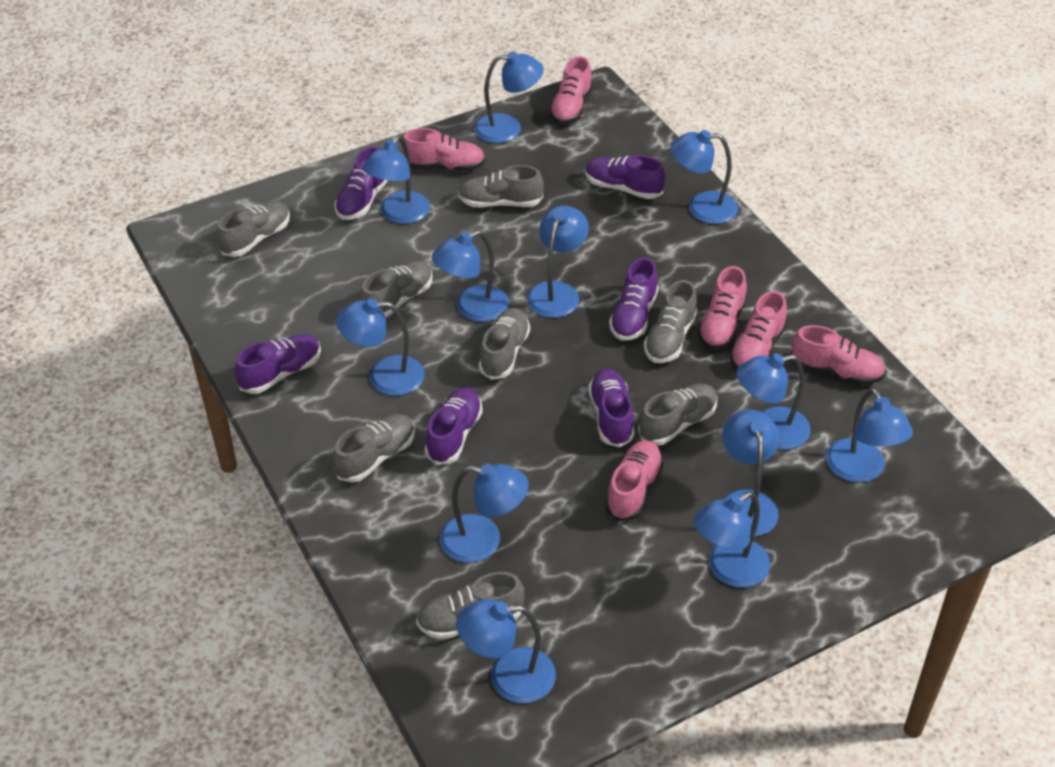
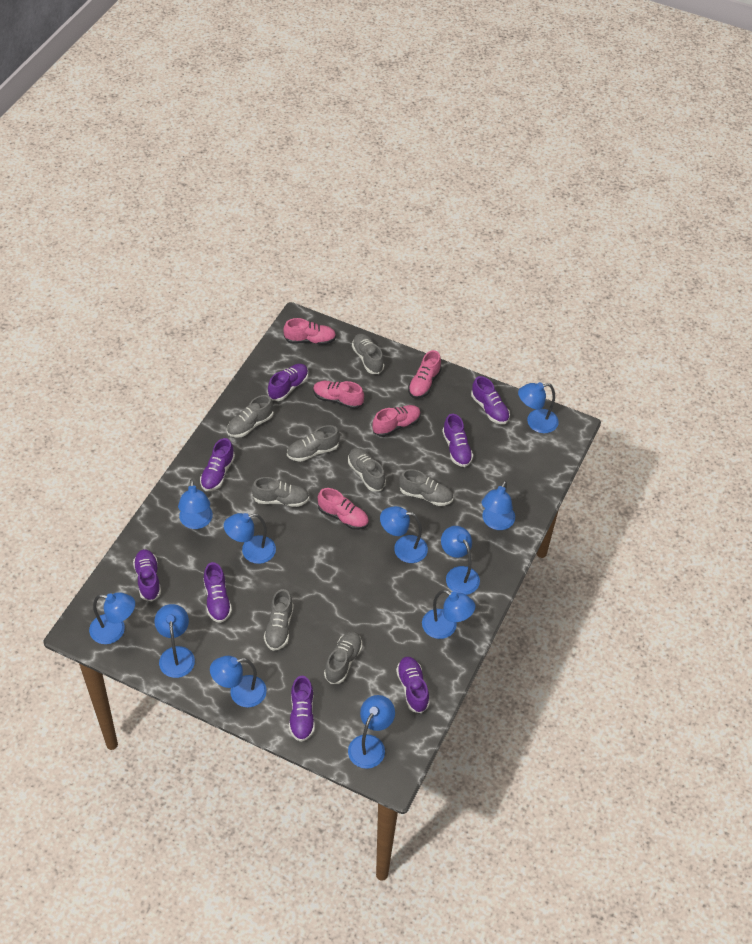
blue lamp: [336,299,425,396] [363,136,430,224] [432,230,509,322] [440,463,529,563] [456,599,556,703] [474,51,544,143] [527,205,589,318] [670,130,738,224] [694,492,770,587] [722,410,779,537] [737,353,811,450] [826,388,913,482] = 12 -> [89,592,135,644] [154,604,195,678] [178,479,213,529] [210,656,267,707] [224,513,276,564] [348,695,395,769] [380,506,428,563] [422,590,475,639] [441,526,480,595] [482,481,515,530] [518,382,559,433] = 11
pink shoe: [401,128,485,171] [549,56,593,124] [605,440,664,521] [697,266,747,349] [730,291,787,370] [790,325,885,385] = 6 -> [283,318,336,345] [313,381,364,409] [318,488,369,530] [372,405,421,437] [408,350,442,399] = 5
purple shoe: [235,334,321,394] [335,146,388,220] [425,387,483,465] [585,155,665,199] [588,369,635,447] [609,258,659,341] = 6 -> [133,549,161,601] [200,438,235,491] [204,562,232,623] [268,364,308,401] [289,676,315,742] [396,657,430,713] [442,414,473,467] [471,376,510,424] = 8

